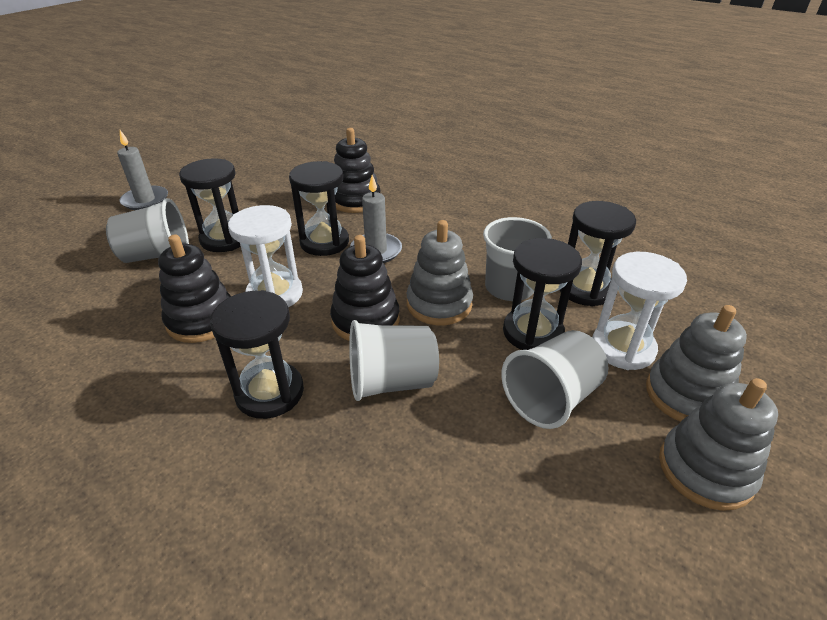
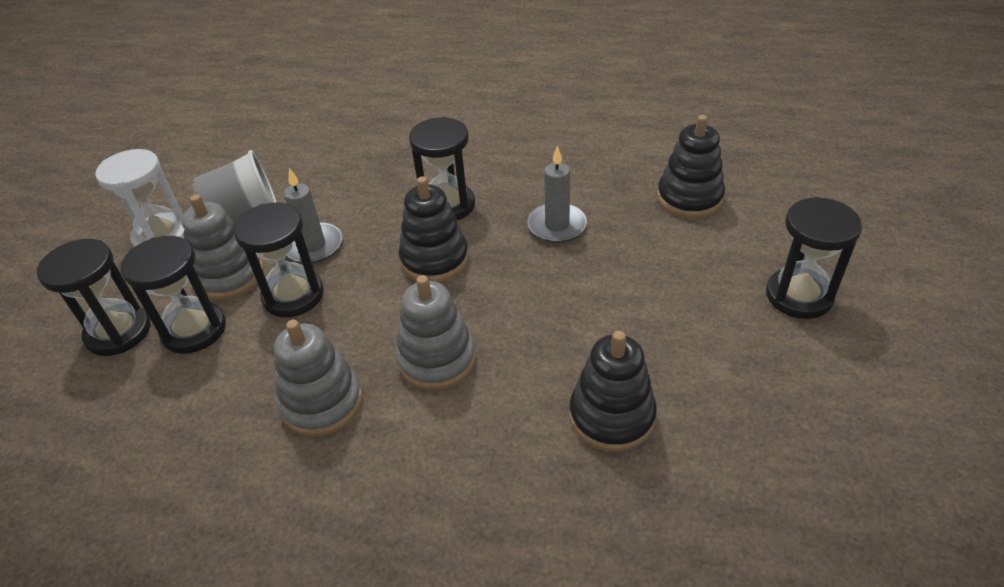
grey cup: [106,198,189,263] [349,320,439,401] [483,217,552,301] [501,330,609,429] = 4 -> [193,150,277,220] = 1
white hourglass: [228,205,303,307] [592,252,687,370] = 2 -> [95,149,184,247] = 1

